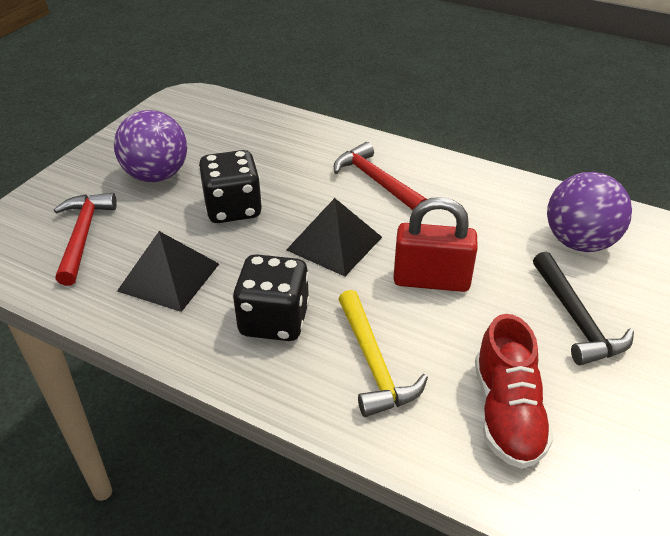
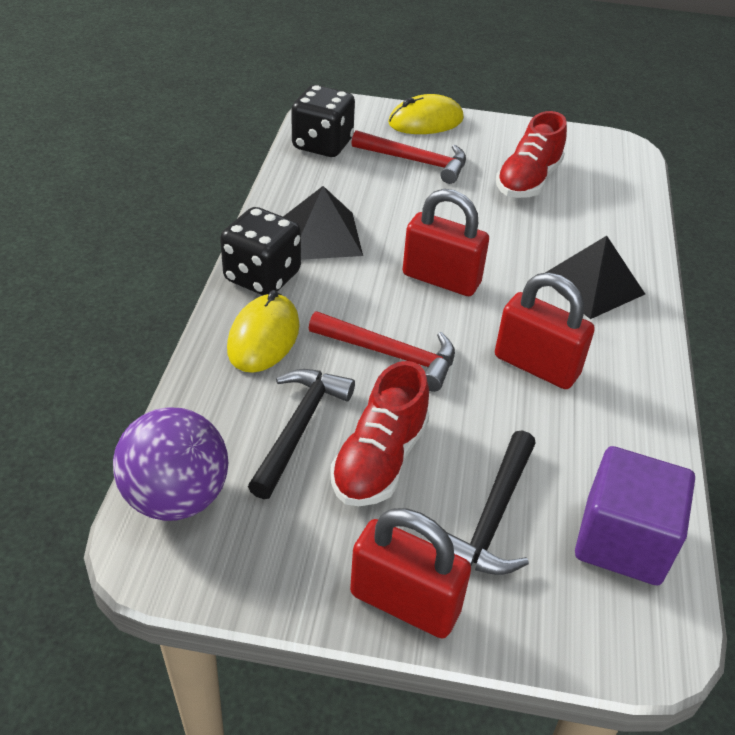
black hammer: [533,251,634,365] = 1 -> [248,369,355,499] [447,430,536,575] = 2
purple ball: [114,110,187,182] [547,172,632,252] = 2 -> [113,407,228,521] = 1
purple cube: none = 0 -> [575,446,695,585] = 1
red padlock: [393,197,478,292] = 1 -> [350,508,471,639] [403,189,489,296] [495,272,595,389] = 3
red shoe: [475,314,553,469] = 1 -> [331,361,429,506] [496,111,567,198] = 2
yellow hammer: [338,290,428,417] = 1 -> none = 0
yellow mouse: none = 0 -> [227,290,300,373] [388,94,464,134] = 2

